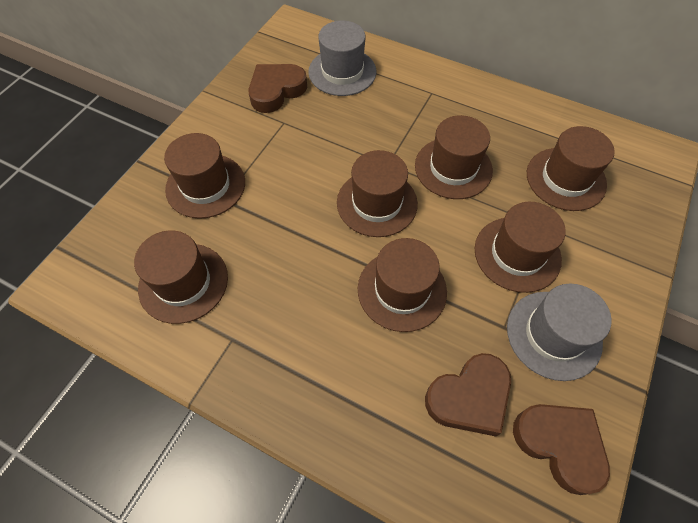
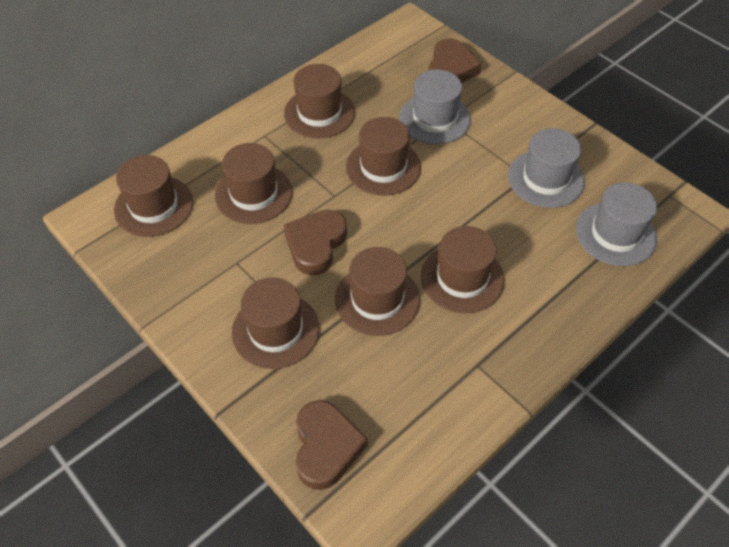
grey hat: [308,21,376,96] [507,284,612,381] = 2 -> [399,69,471,144] [508,128,585,208] [576,182,657,266] = 3

